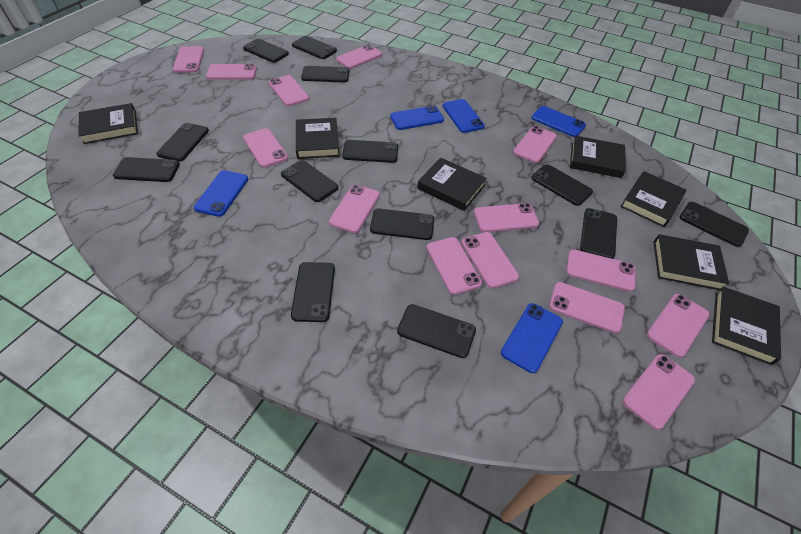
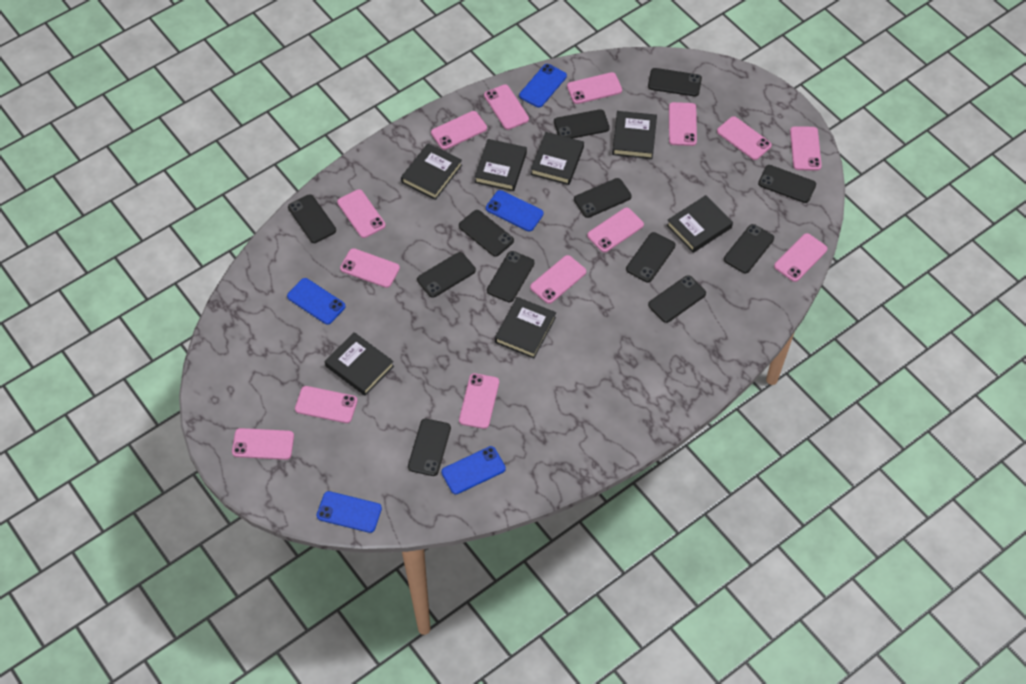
black phone: [113,157,180,182] [156,123,209,162] [243,39,289,63] [281,160,338,202] [291,262,335,322] [292,36,337,59] [301,66,349,82] [342,140,398,163] [370,208,434,240] [397,304,476,358] [531,164,593,206] [580,208,617,259] [680,202,749,247] = 13 -> [288,194,336,243] [408,419,451,476] [417,252,476,298] [459,210,514,257] [487,251,535,302] [554,109,610,139] [574,178,632,218] [626,232,675,282] [648,68,702,97] [648,275,706,323] [724,224,774,273] [758,165,816,203] = 12

